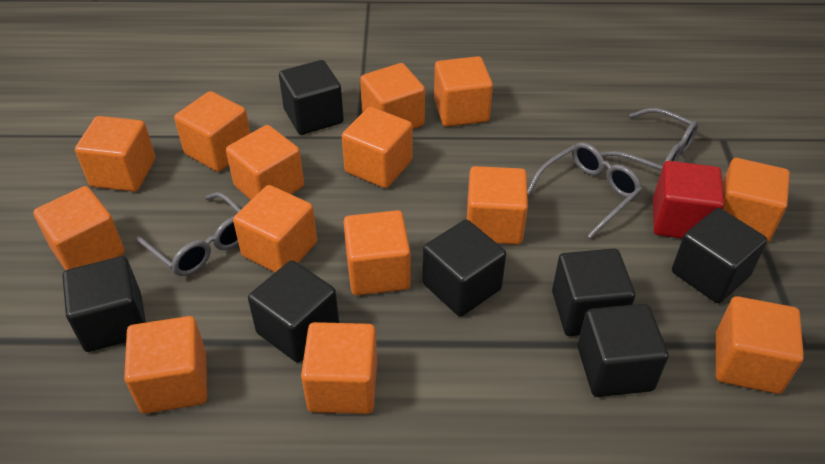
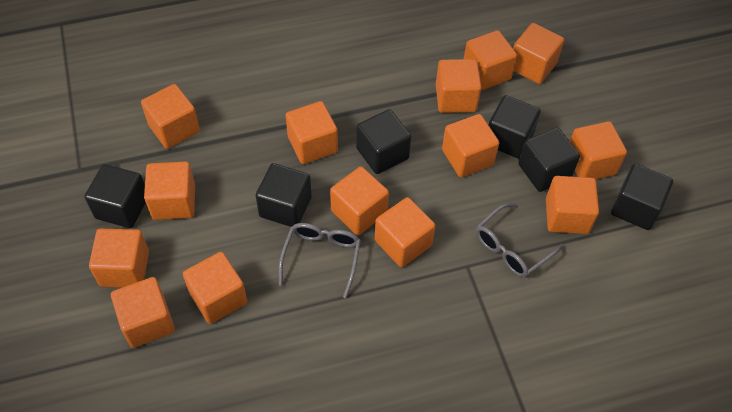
black cube: [62,256,146,352] [248,260,339,362] [279,60,344,135] [422,220,506,317] [552,248,635,336] [577,304,669,397] [672,208,767,303] = 7 -> [85,164,146,228] [255,163,312,227] [356,109,411,174] [489,95,541,159] [518,127,580,192] [611,164,673,230] = 6
grey glasses: [136,192,241,276] [527,142,642,238] [600,108,698,174] = 3 -> [279,223,361,298] [476,203,563,277] = 2
red cube: [653,161,724,239] = 1 -> none = 0

